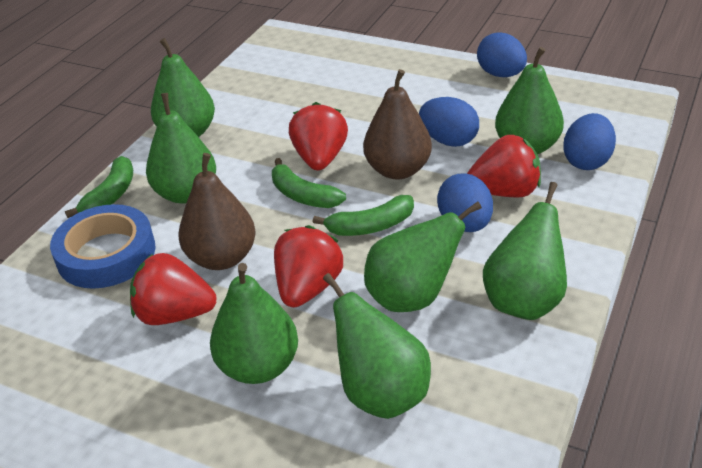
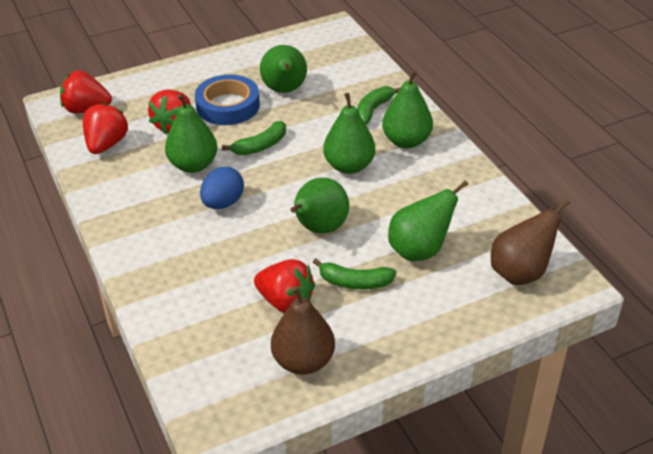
blue egg: [419,97,479,147] [437,173,493,232] [477,32,527,77] [563,113,616,170] = 4 -> [200,167,244,209] = 1
green pear: [146,93,216,204] [151,38,215,137] [210,263,298,384] [323,273,431,419] [364,201,482,312] [483,182,567,320] [495,47,564,154] = 7 -> [165,94,218,173] [260,45,307,93] [291,178,349,234] [323,93,375,174] [382,70,433,148] [388,180,468,261] = 6

